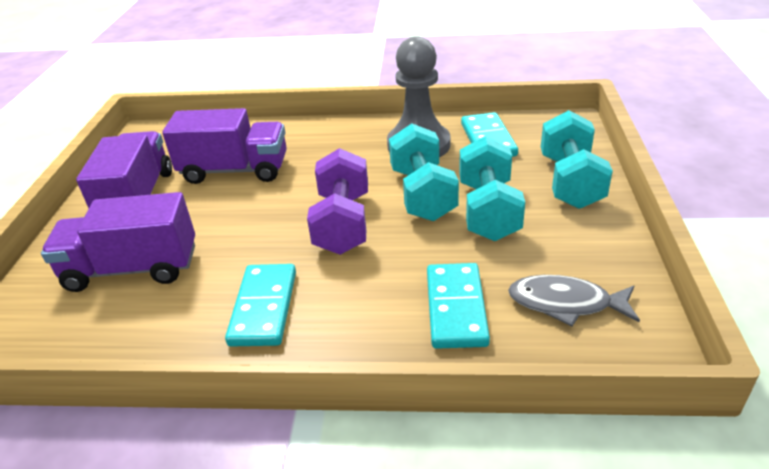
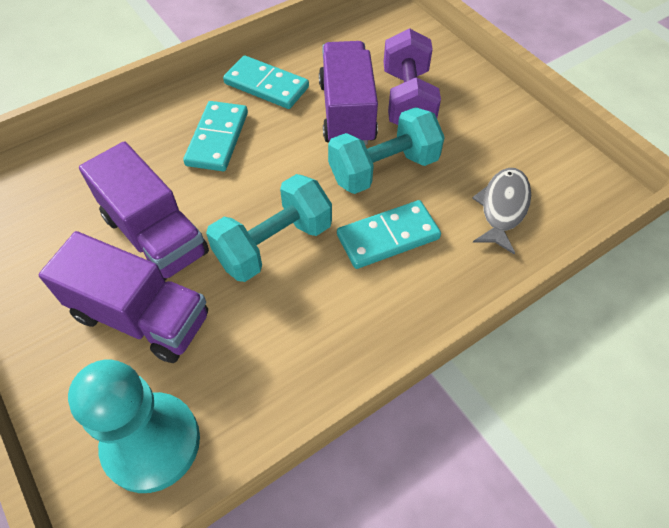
grey pawn: [387,36,451,158] = 1 -> none = 0
turquoise dumbbell: [389,124,459,221] [459,136,525,241] [541,110,613,209] = 3 -> [206,174,332,282] [328,107,445,194] = 2
turquoise pawn: none = 0 -> [68,360,200,493] = 1

